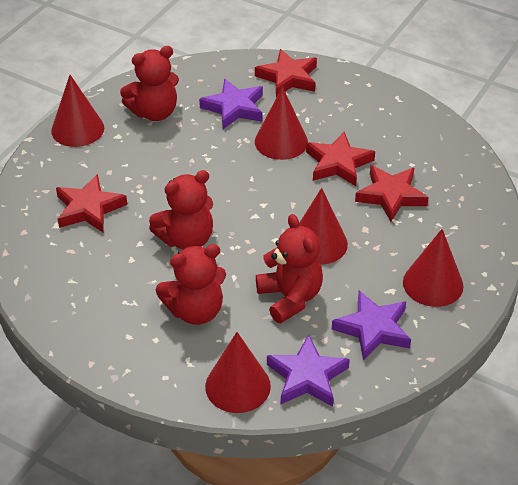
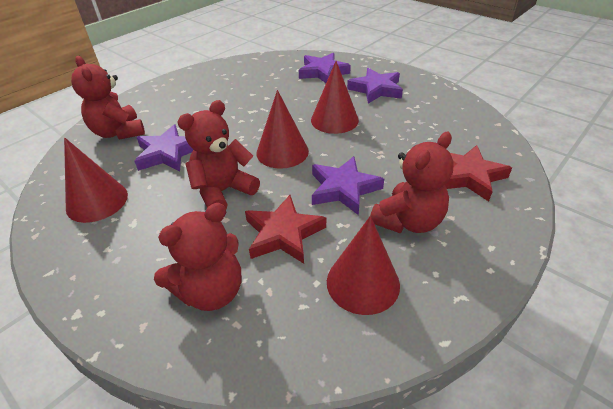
purple star: [199,79,263,129] [267,335,350,407] [332,291,411,361] = 3 -> [135,125,193,171] [299,53,351,83] [312,156,384,215] [347,68,403,104] = 4
red cone: [51,75,104,147] [205,332,271,413] [255,87,308,160] [299,188,348,265] [403,229,464,307] = 5 -> [64,138,128,223] [257,90,309,169] [311,61,359,134] [327,216,400,315] = 4
red star: [56,174,127,232] [255,49,317,97] [306,132,375,186] [355,165,429,222] = 4 -> [245,195,326,264] [445,145,512,202] = 2

